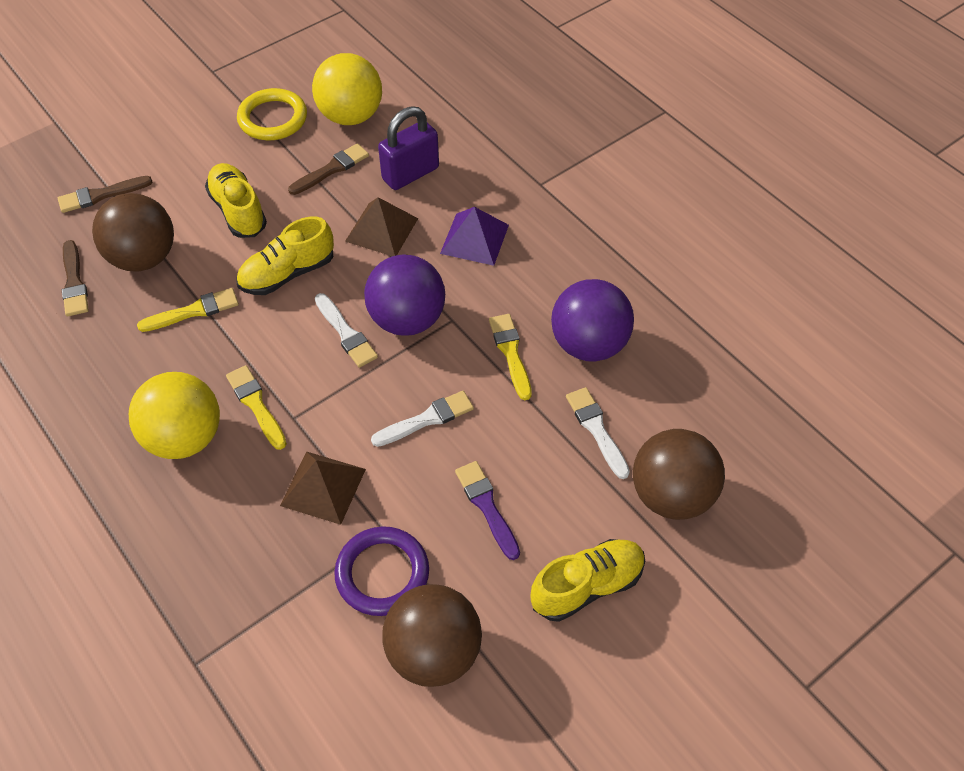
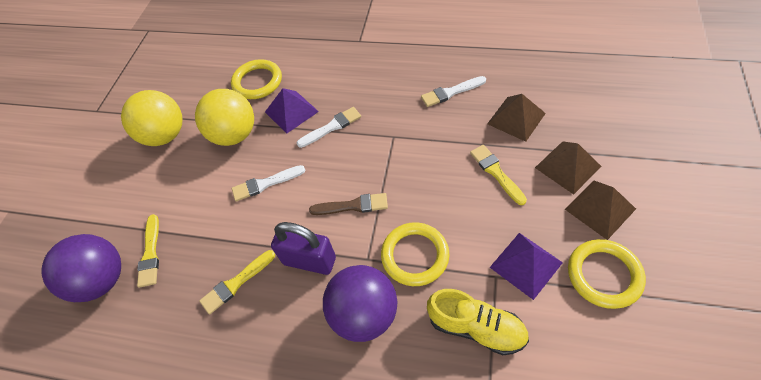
brown ball: [92,193,174,272] [382,584,482,687] [633,429,725,520] = 3 -> none = 0
brown brush: [58,176,152,213] [62,240,89,317] [288,143,369,195] = 3 -> [309,193,388,215] = 1
brown pyramid: [280,451,366,525] [345,197,418,256] = 2 -> [487,94,546,142] [535,141,601,195] [565,180,636,240] = 3
purple brush: [455,461,520,560] = 1 -> none = 0
purple pyramid: [440,207,509,266] = 1 -> [265,88,319,134] [490,233,563,300] = 2
purple ring: [334,526,429,616] = 1 -> none = 0
yellow ring: [237,88,307,140] = 1 -> [231,59,282,99] [381,222,449,286] [568,239,646,309] = 3
yellow shoe: [205,163,267,238] [237,216,334,295] [530,539,645,622] = 3 -> [427,289,529,355] = 1

